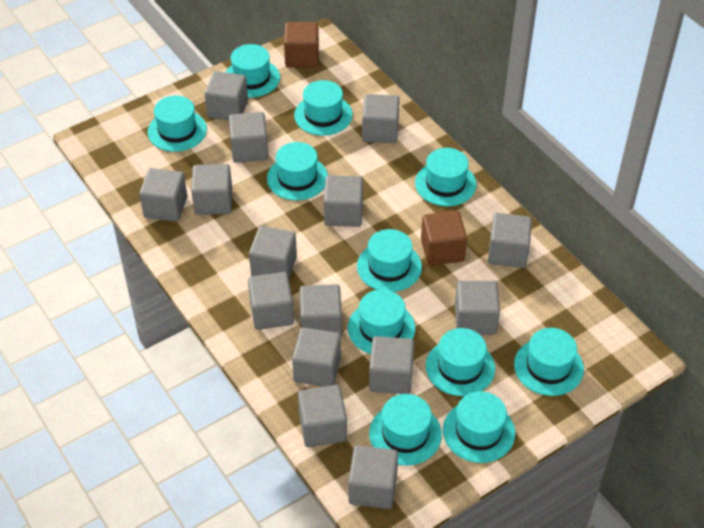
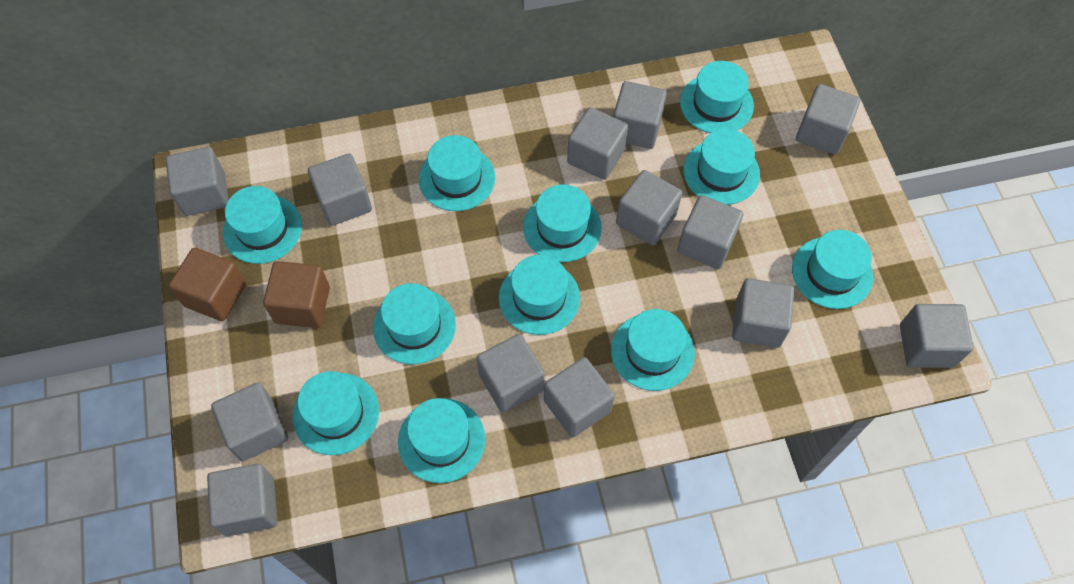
grey cube: [139,168,187,222] [191,164,232,215] [205,71,248,120] [229,112,269,163] [248,272,294,330] [249,226,297,278] [292,328,341,387] [298,385,347,447] [300,284,342,336] [324,175,363,227] [348,445,398,509] [362,94,400,143] [369,336,414,394] [455,281,500,335] [488,213,532,268] = 15 -> [165,147,229,216] [207,464,278,536] [211,383,288,462] [308,153,372,226] [476,334,545,412] [544,357,615,438] [567,107,628,180] [613,81,667,149] [616,170,682,245] [677,195,743,269] [732,278,794,348] [796,84,860,155] [900,304,974,368] = 13

